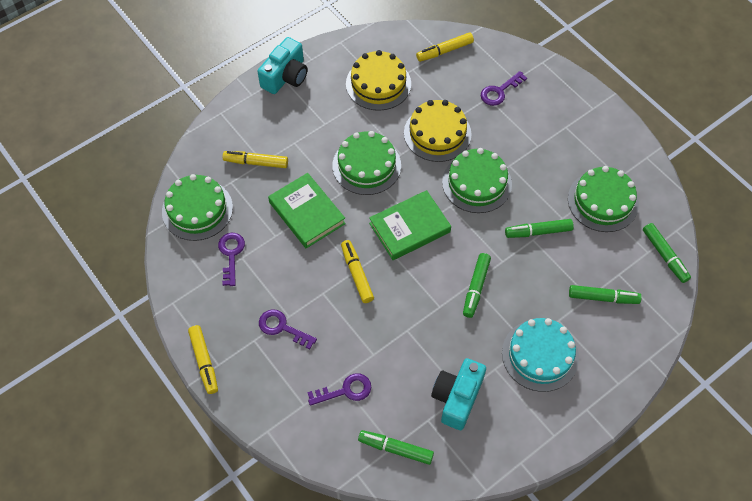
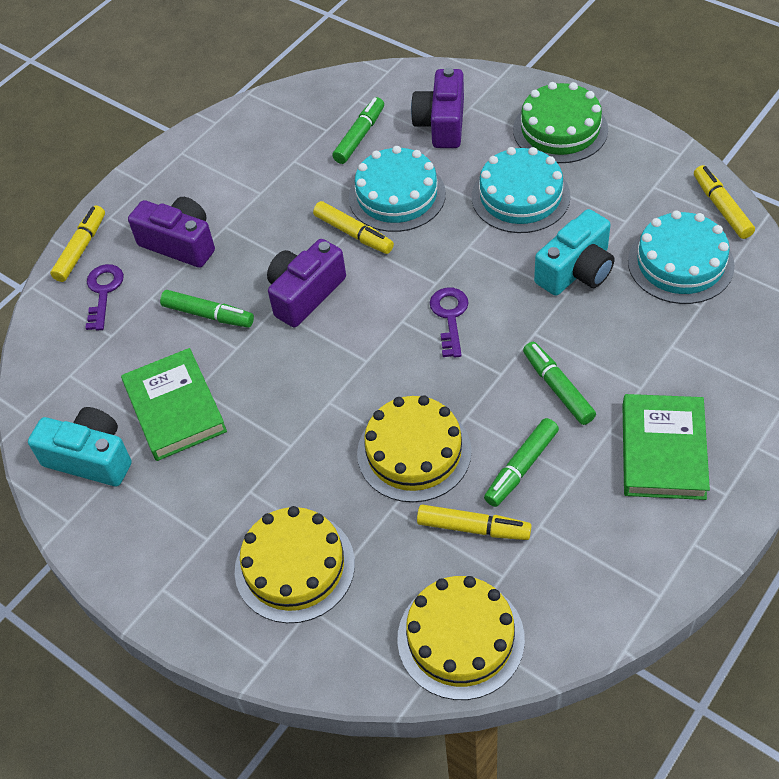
green cake: [162,174,233,241] [332,131,401,195] [442,148,512,213] [568,166,639,232] = 4 -> [513,82,608,163] = 1
green marker: [358,430,434,465] [463,253,491,318] [505,219,574,238] [569,285,642,304] [643,223,691,283] = 5 -> [160,290,254,328] [332,97,384,164] [484,418,559,507] [523,342,596,425] = 4
purple camera: none = 0 -> [128,197,215,268] [267,239,346,328] [411,67,464,148] = 3
purple key: [218,233,245,286] [259,309,317,350] [307,373,371,406] [481,71,527,106] = 4 -> [85,264,124,331] [430,288,468,358] = 2
turquoise cake: [502,318,579,392] = 1 -> [349,146,446,232] [472,147,571,233] [628,210,735,304] = 3
yellow cake: [346,50,411,111] [404,100,472,162] = 2 -> [235,506,355,623] [357,395,472,502] [397,576,525,700] = 3

